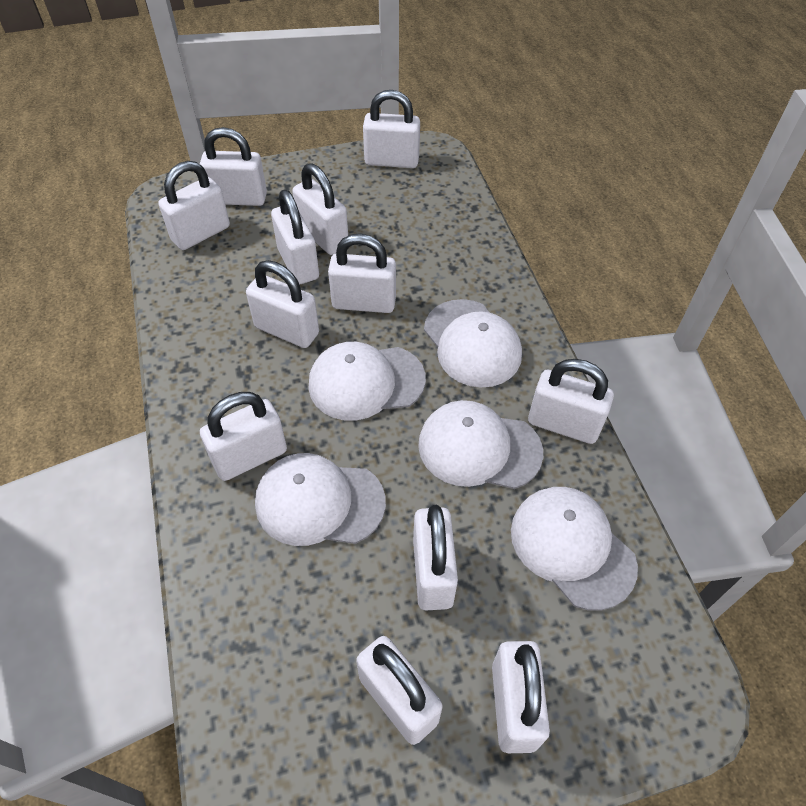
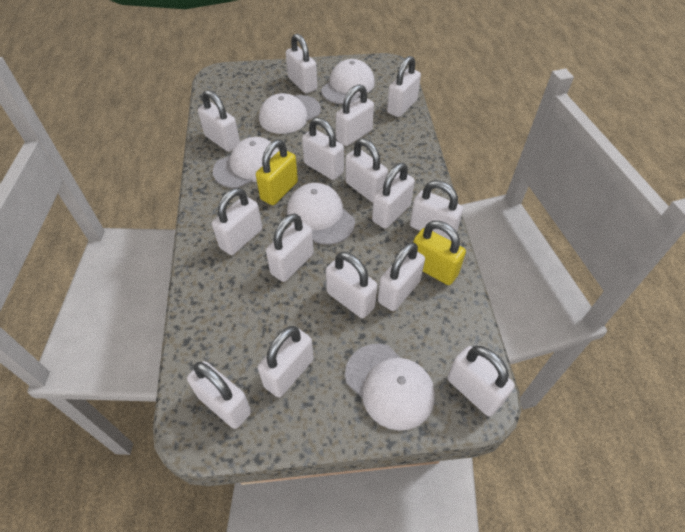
white padlock: [158,161,230,250] [200,127,267,206] [200,392,287,481] [246,260,319,348] [271,189,319,284] [292,163,348,255] [328,234,396,313] [356,636,443,745] [363,90,420,168] [413,505,458,610] [492,641,550,753] [528,359,614,444] = 12 -> [187,361,251,429] [198,90,240,152] [212,188,262,255] [258,326,314,398] [266,214,314,282] [286,34,317,94] [302,117,344,180] [326,252,377,318] [336,84,374,146] [345,138,388,203] [372,163,415,229] [378,242,425,311] [387,56,421,117] [410,180,463,241] [447,346,515,416] = 15
yellow padlock: none = 0 -> [256,139,298,205] [413,221,466,285] = 2

